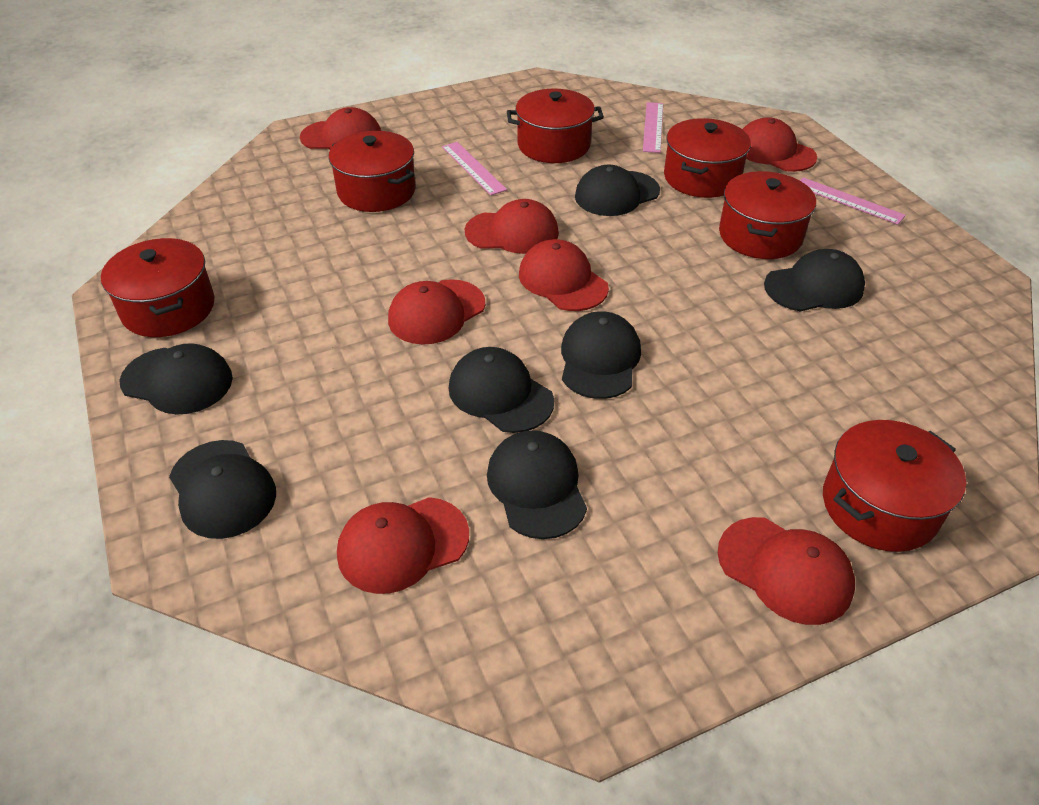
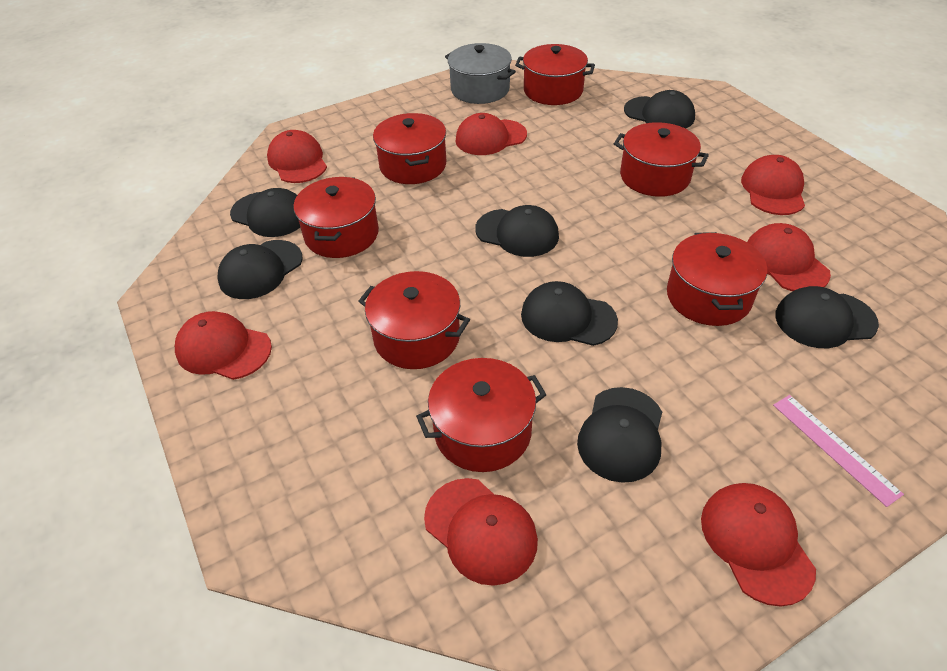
grey pot: none = 0 -> [445,43,516,104] = 1
pink ruler: [442,142,507,195] [643,102,663,153] [800,177,906,225] = 3 -> [773,395,904,507] = 1
red pot: [101,238,215,337] [329,131,416,212] [507,89,604,163] [664,118,751,198] [719,171,816,259] [823,420,966,552] = 6 -> [294,177,379,258] [359,271,470,369] [373,113,447,184] [416,358,547,472] [515,44,595,105] [614,122,709,197] [667,232,767,326] = 7

